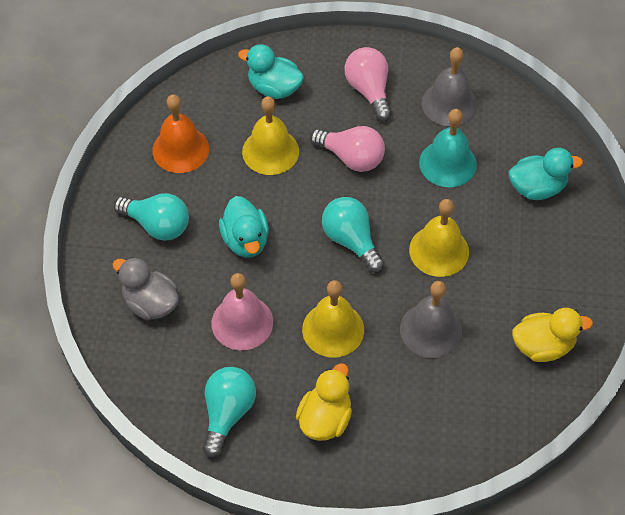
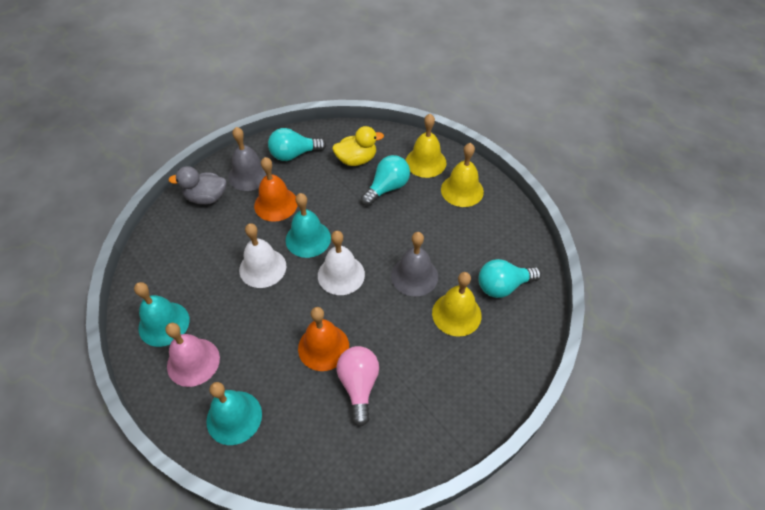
orange bell: [152,94,209,173] = 1 -> [254,157,298,222] [298,307,349,371] = 2
pink light bulb: [310,126,385,172] [345,47,392,121] = 2 -> [337,346,379,427] = 1
turquoise bell: [419,109,477,187] = 1 -> [134,282,189,347] [206,382,262,445] [286,193,331,258] = 3
turquoise duck: [219,196,269,258] [238,44,304,99] [509,148,583,200] = 3 -> none = 0
white bell: none = 0 -> [239,223,286,288] [318,231,365,295] = 2
yellow duck: [296,363,352,441] [512,308,593,362] = 2 -> [332,126,384,166] = 1

